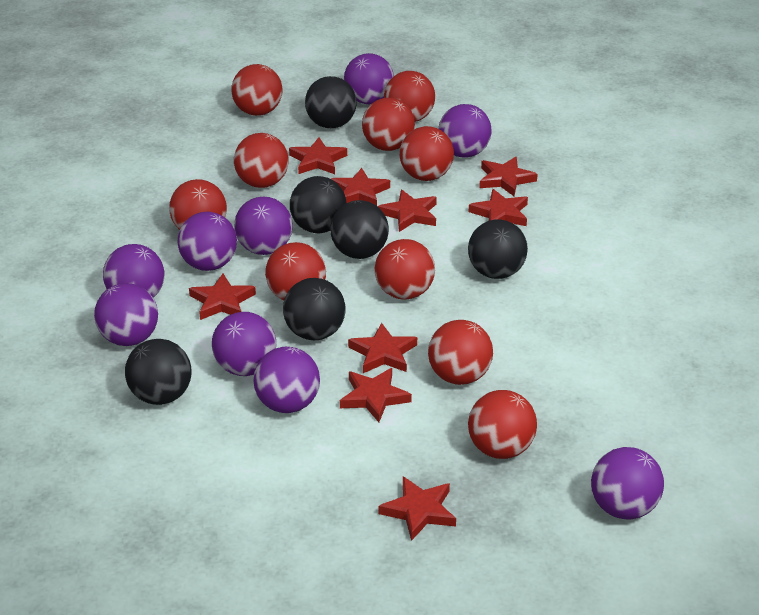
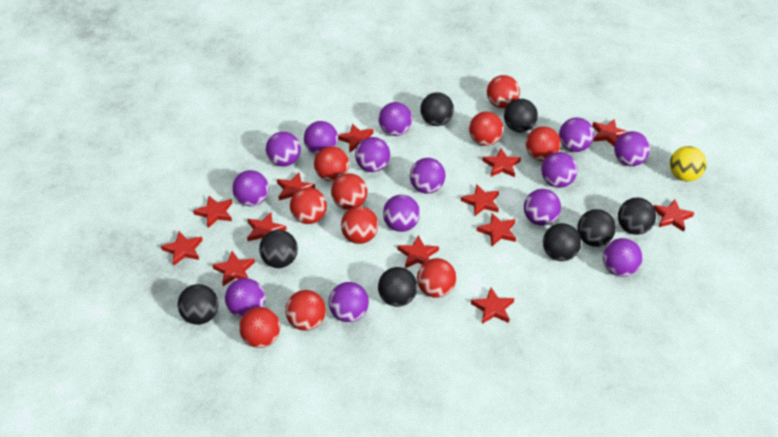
black ball: [125,339,192,405] [283,278,346,340] [290,176,347,233] [305,76,357,128] [330,200,389,259] [468,219,528,279] = 6 -> [178,284,219,325] [259,230,298,268] [378,267,417,307] [420,92,454,126] [504,99,538,133] [543,223,581,261] [577,209,616,247] [618,197,656,235] = 8
purple ball: [94,283,158,346] [103,244,164,298] [178,212,237,271] [212,312,276,376] [234,197,293,255] [254,347,320,413] [344,53,394,104] [439,104,492,158] [591,447,664,519] = 9 -> [225,278,265,318] [232,170,269,206] [266,132,301,167] [304,121,338,155] [329,282,369,322] [355,137,390,172] [378,102,412,136] [383,195,420,232] [410,158,446,194] [524,189,561,226] [541,152,577,188] [559,117,594,152] [603,238,642,277] [614,131,650,166] = 14
red star: [189,274,256,320] [289,137,347,174] [331,168,390,206] [340,368,412,422] [348,323,417,373] [378,190,437,232] [379,476,456,541] [469,189,528,226] [479,157,538,196] = 9 -> [161,231,203,265] [193,196,232,228] [212,251,255,286] [247,213,287,241] [277,173,315,200] [338,124,374,153] [398,235,439,268] [461,184,499,216] [471,288,514,324] [477,213,516,246] [482,148,521,177] [592,119,628,146] [653,199,694,232] = 13
yellow ball: none = 0 -> [670,146,707,182] = 1

